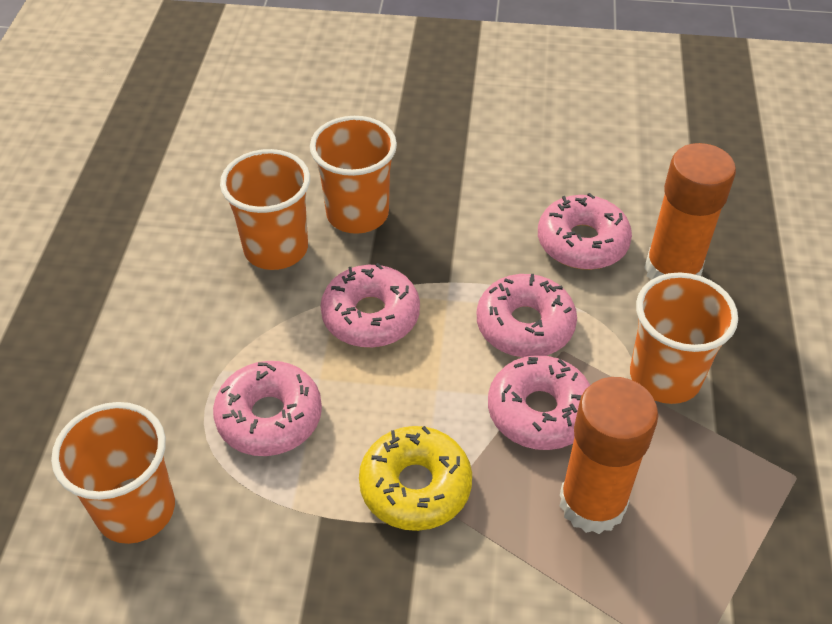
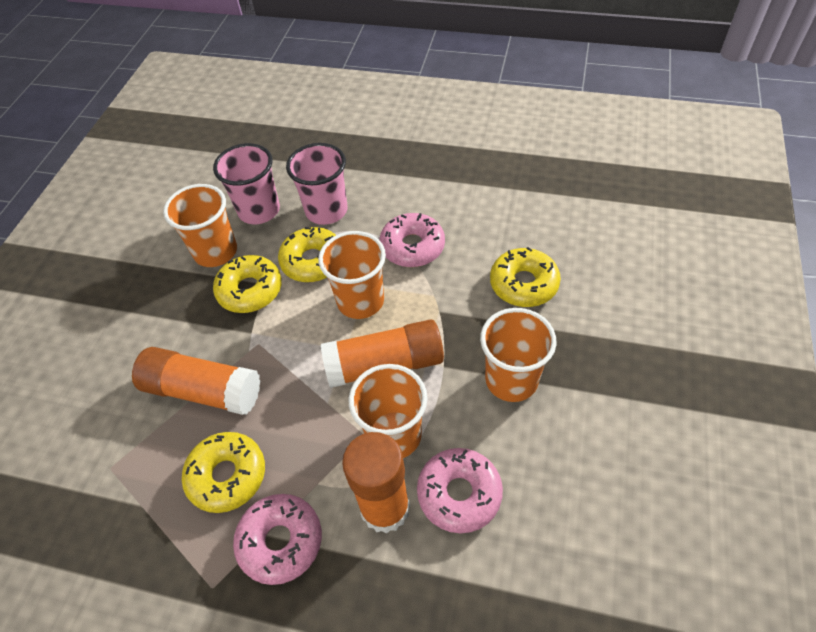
orange glue stick: [559,377,658,534] [644,143,736,280] = 2 -> [132,347,260,415] [321,319,444,388] [342,432,410,534] = 3
pink cup: none = 0 -> [213,143,280,224] [286,143,348,225] = 2
pink donut: [213,361,322,456] [320,263,420,348] [477,274,577,358] [488,355,590,450] [538,193,632,270] = 5 -> [233,494,322,585] [379,213,445,267] [417,448,503,533] = 3
yellow donut: [359,426,472,531] = 1 -> [182,432,265,513] [213,255,282,313] [278,227,336,282] [490,247,561,307] = 4

